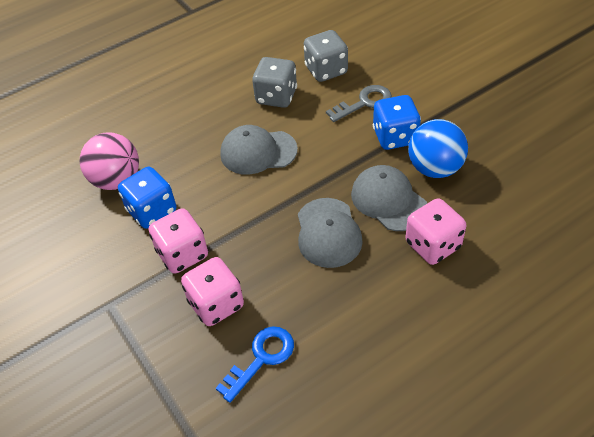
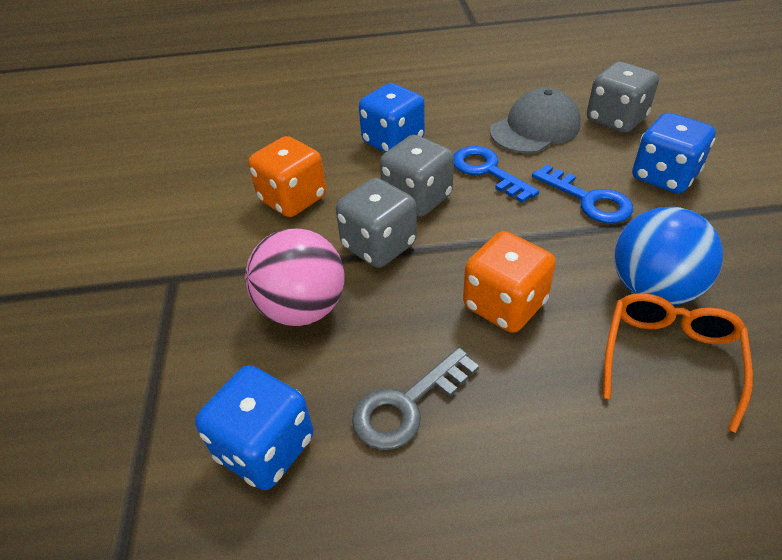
blue dice: [118,167,176,229] [373,95,421,150] = 2 -> [195,365,314,490] [359,83,425,152] [632,113,716,193] = 3
blue key: [216,326,294,403] = 1 -> [454,146,539,203] [532,164,633,223] = 2
grey cap: [220,125,298,175] [298,198,363,268] [351,165,427,231] = 3 -> [490,88,581,154] = 1
grey dice: [252,57,297,108] [304,30,348,82] = 2 -> [336,178,417,268] [380,135,454,217] [587,62,659,133] = 3
orange dice: none = 0 -> [248,136,326,217] [463,231,556,333] = 2
orange glasses: none = 0 -> [603,293,753,433] = 1
pink dice: [149,208,208,274] [181,257,244,326] [405,198,466,265] = 3 -> none = 0

